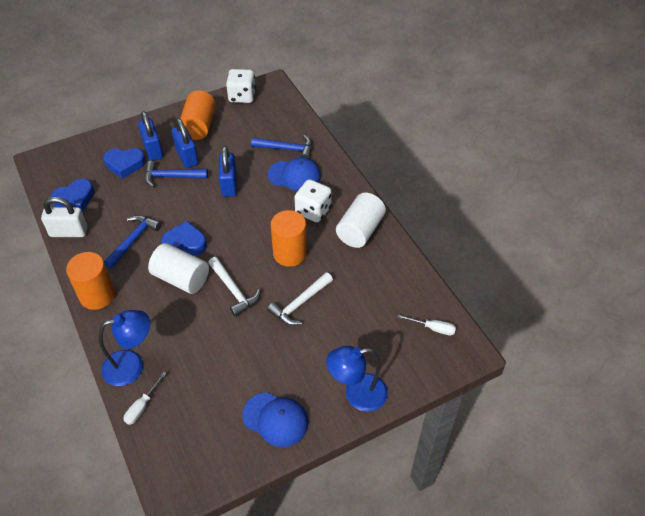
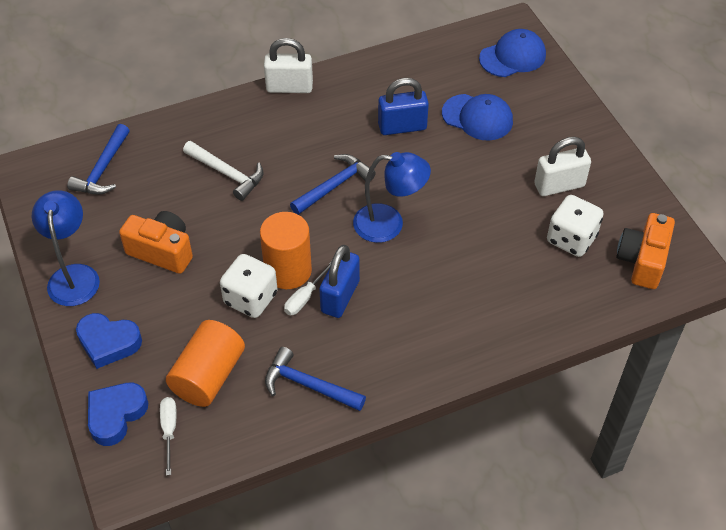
blue heart: [50,179,94,212] [103,148,146,179] [161,221,207,256] = 3 -> [76,313,142,369] [88,383,148,446] = 2
blue padlock: [138,111,163,161] [172,118,198,168] [219,146,237,197] = 3 -> [319,245,360,318] [378,78,429,135] = 2
orange camera: none = 0 -> [119,211,193,274] [616,213,675,289] = 2
orange cylinder: [66,252,115,310] [180,90,216,140] [271,210,307,267] = 3 -> [166,320,245,407] [260,212,312,289] = 2
white cylinder: [148,243,209,294] [336,193,386,248] = 2 -> none = 0
white hammer: [208,257,261,317] [267,272,333,326] = 2 -> [183,141,263,201] = 1
white padlock: [41,197,87,237] = 1 -> [264,38,313,93] [534,137,591,196] = 2

